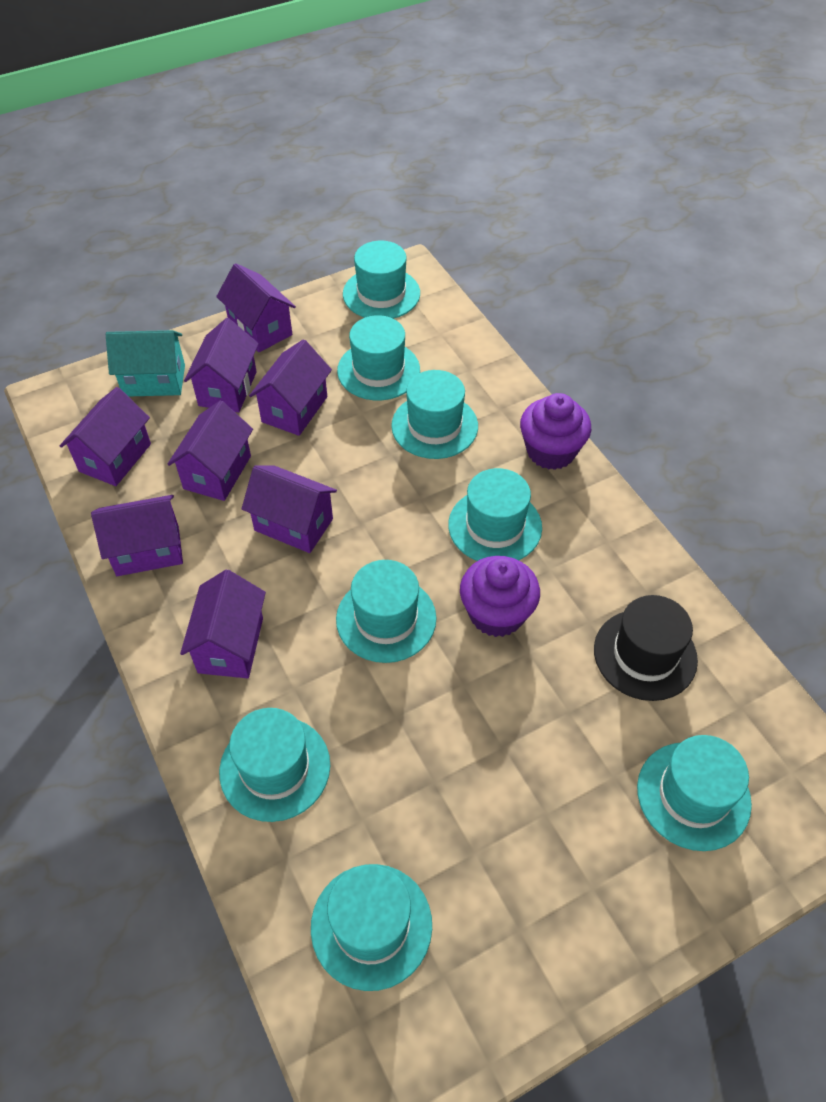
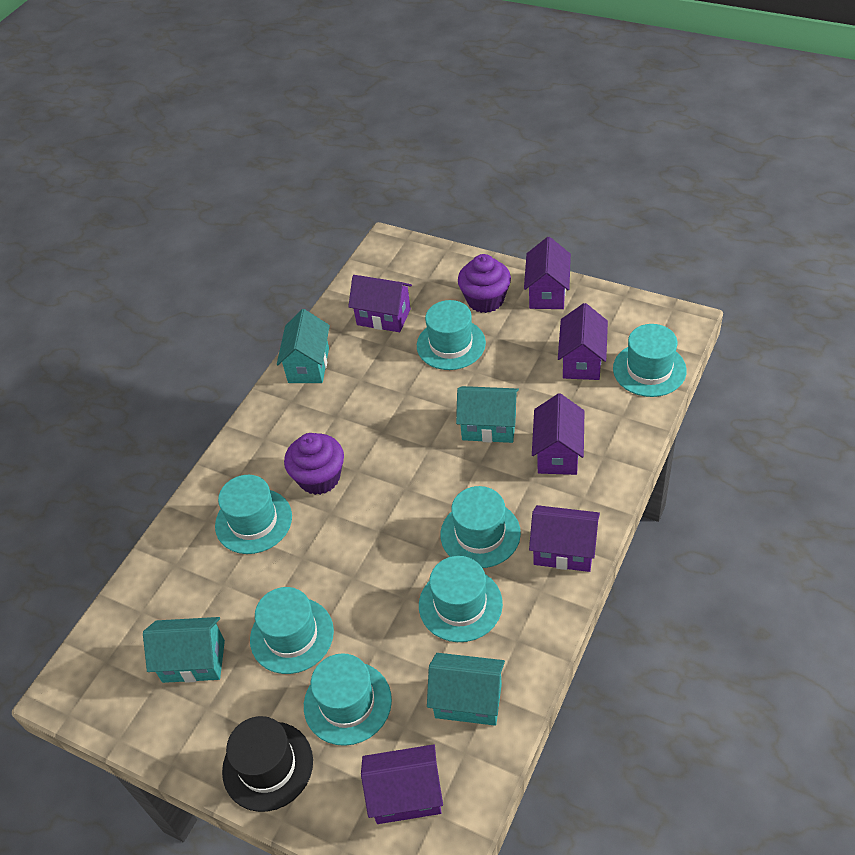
purple house: [60,387,151,486] [91,495,183,576] [167,400,253,501] [180,570,266,678] [184,318,259,412] [216,263,296,352] [242,465,337,553] [249,339,332,436] = 8 -> [348,275,412,332] [361,744,443,824] [524,237,571,309] [529,505,600,572] [532,393,584,475] [558,303,608,380] = 6
turquoise hat: [219,708,330,822] [311,864,432,991] [336,560,436,663] [337,315,420,400] [343,241,420,319] [391,370,478,459] [448,468,542,561] [637,735,752,851] = 8 -> [215,475,292,554] [250,587,334,674] [304,654,392,746] [417,300,486,370] [419,556,503,642] [440,486,521,568] [613,324,687,397] = 7
turquoise house: [106,330,185,397] = 1 -> [143,617,225,683] [277,309,330,383] [427,653,505,726] [456,386,519,443] = 4

